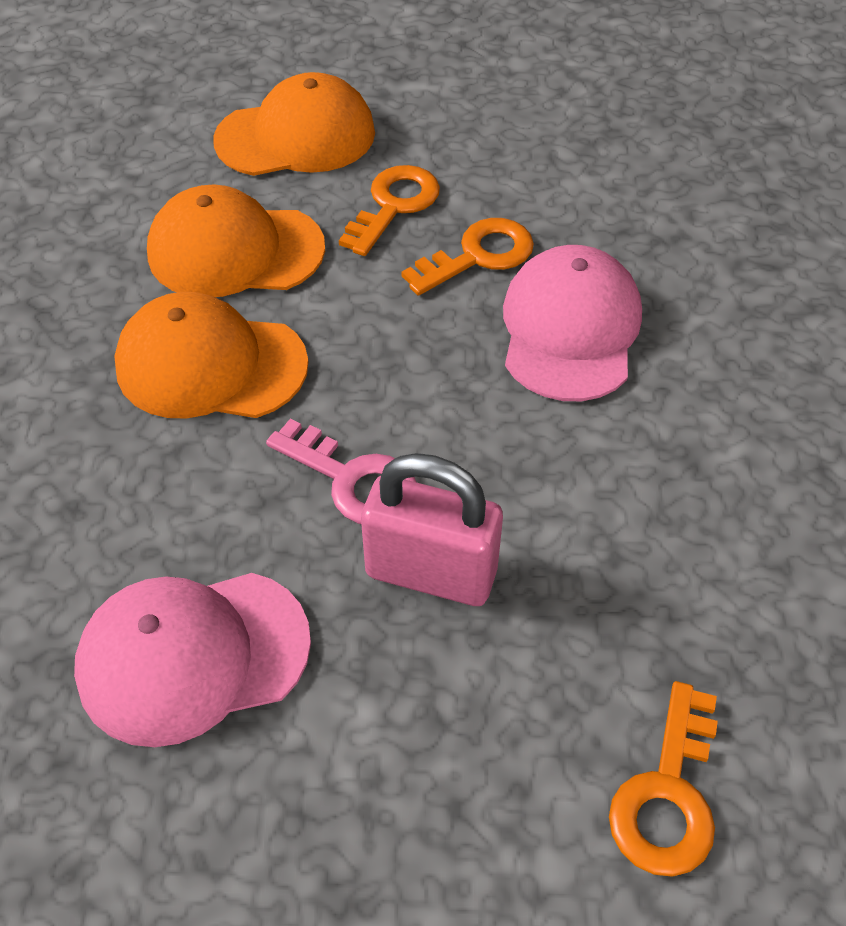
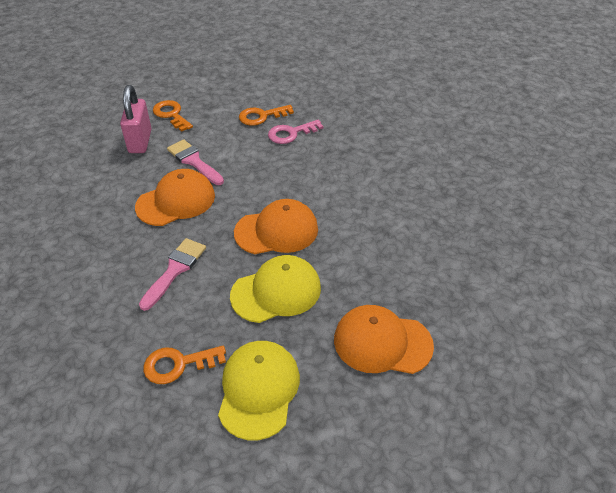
pink brush: none = 0 -> [139,238,206,311] [167,140,224,185] = 2
pink cap: [74,573,311,747] [503,245,642,401] = 2 -> none = 0
yellow cap: none = 0 -> [218,341,300,440] [230,255,321,323] = 2

